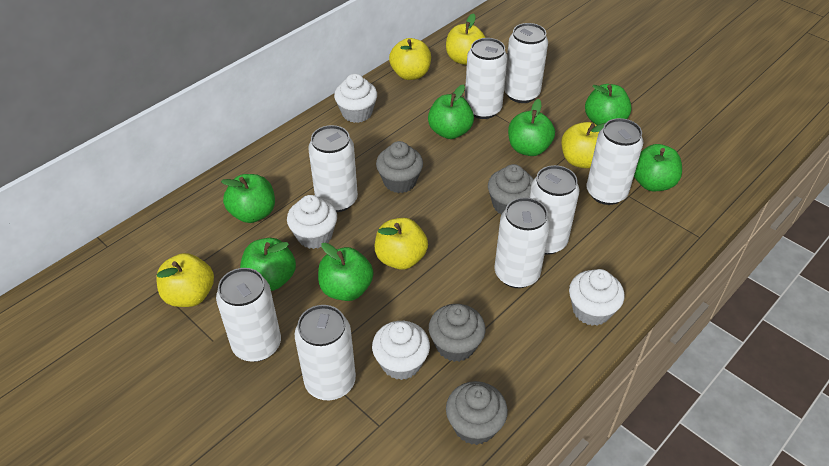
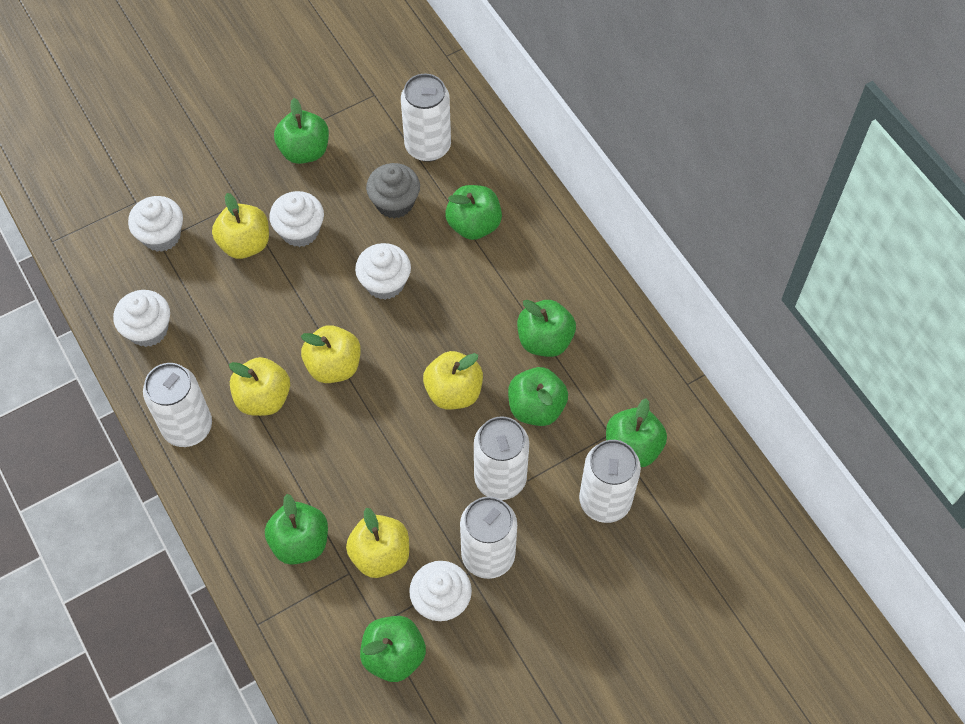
grey cupcake: [376,141,423,193] [429,304,486,362] [446,381,508,445] [488,164,533,214] = 4 -> [366,163,420,219] = 1
white can: [216,268,281,362] [295,305,356,400] [308,125,358,212] [465,38,508,119] [495,197,550,288] [504,23,548,103] [529,165,580,255] [586,118,643,205] = 8 -> [143,363,212,447] [401,74,451,162] [460,496,517,579] [474,416,529,500] [579,440,641,523] = 5
white cupcake: [287,195,337,249] [334,74,377,123] [372,321,430,380] [569,269,624,326] = 4 -> [113,290,170,347] [128,196,183,252] [269,191,324,247] [355,243,411,300] [409,561,472,621] = 5

